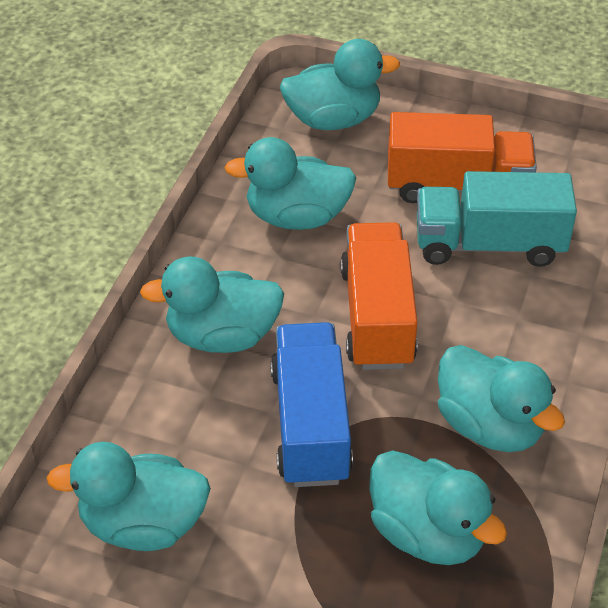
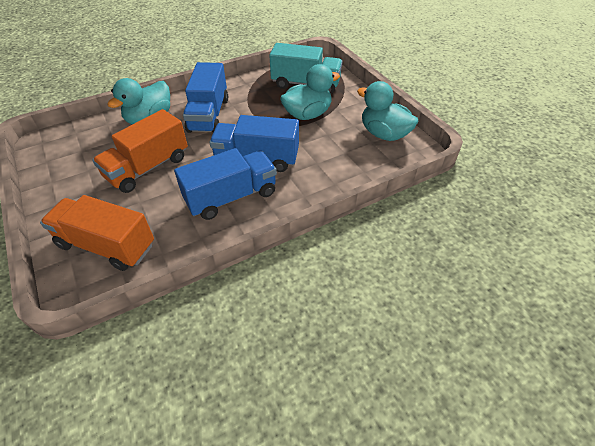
blue truck: [271,322,353,487] = 1 -> [174,148,277,220] [183,62,228,133] [209,115,299,172] = 3
turquoise duck: [47,442,211,551] [140,256,284,353] [225,137,357,230] [280,39,400,130] [369,450,507,565] [438,345,565,452] = 6 -> [107,78,170,124] [280,64,340,120] [357,81,419,141] = 3

